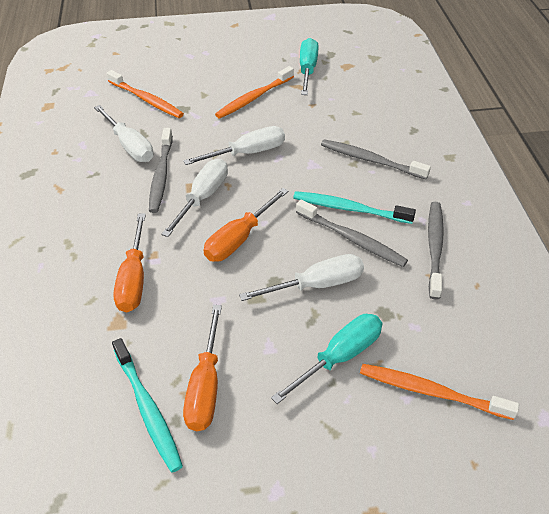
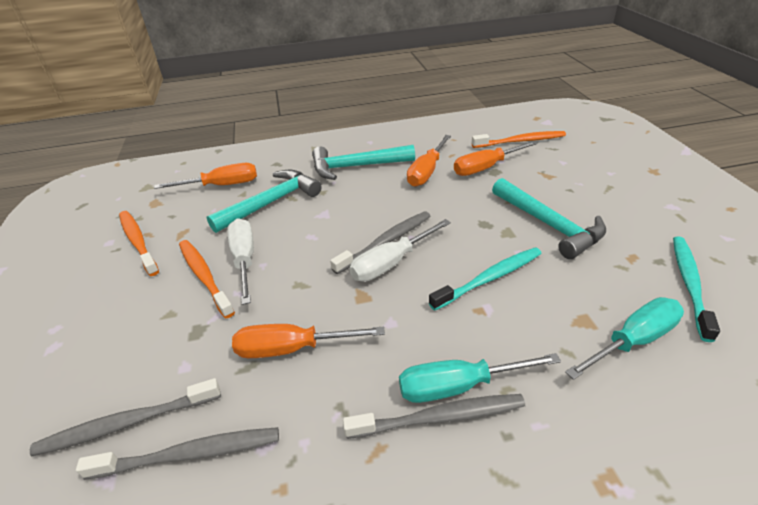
orange screwdriver: [113,214,146,312] [183,305,222,431] [204,188,289,262] = 3 -> [154,163,257,189] [232,324,385,358] [407,135,451,187] [454,141,537,176] = 4
turquoise hammer: none = 0 -> [207,169,322,233] [312,145,415,180] [492,178,606,259] = 3
white screwdriver: [94,105,154,162] [161,159,228,237] [183,126,285,165] [239,254,364,301] = 4 -> [227,218,254,305] [349,219,451,282] = 2

